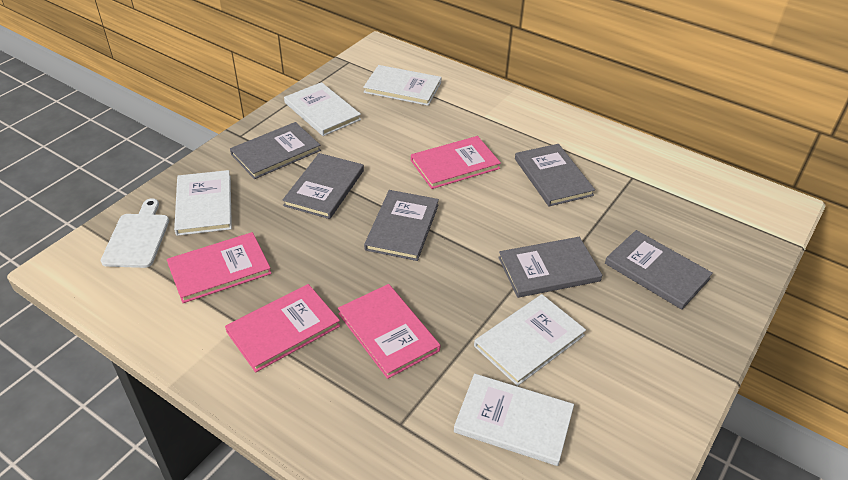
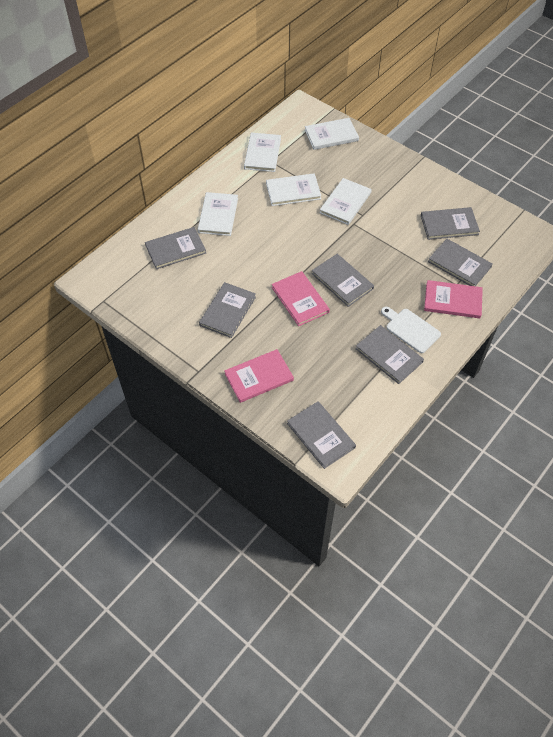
grey book: [230,122,321,179] [282,153,364,219] [364,190,439,261] [498,237,602,298] [515,144,595,206] [605,230,713,310] = 6 -> [145,227,206,269] [199,282,256,338] [287,401,356,469] [312,254,374,307] [355,325,424,384] [421,207,480,240] [428,239,493,286] = 7
pink book: [167,232,271,303] [225,284,340,372] [338,284,441,379] [411,136,501,189] = 4 -> [224,349,294,403] [272,271,330,326] [424,280,483,318] = 3

